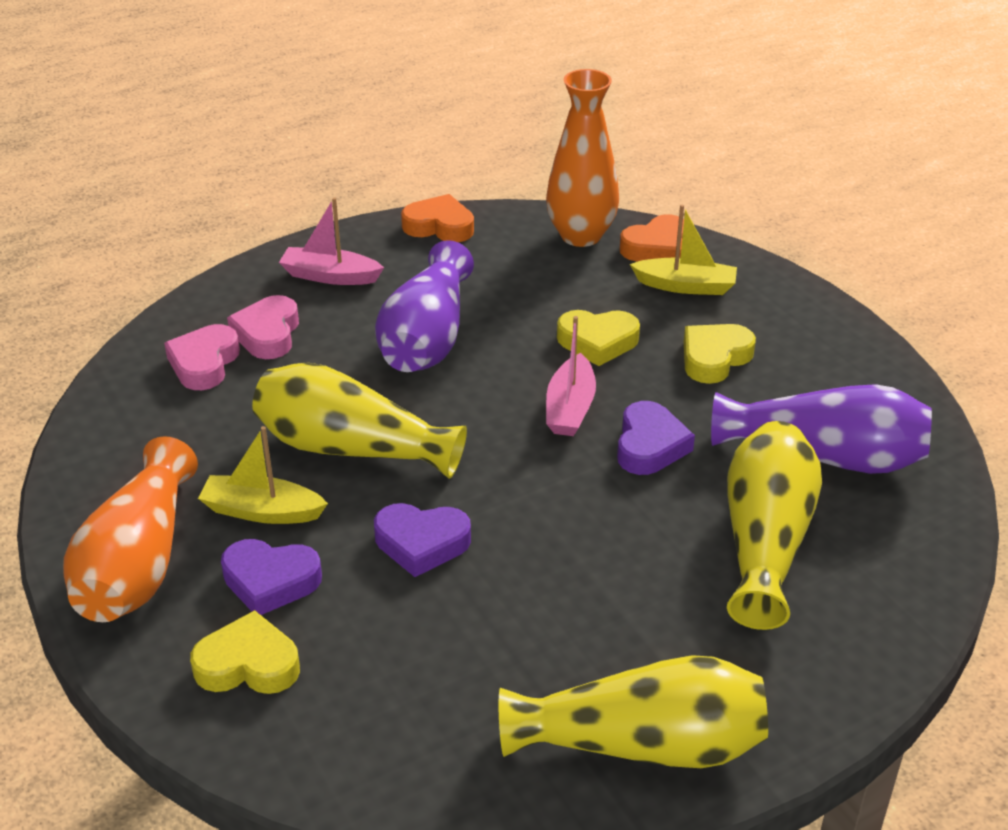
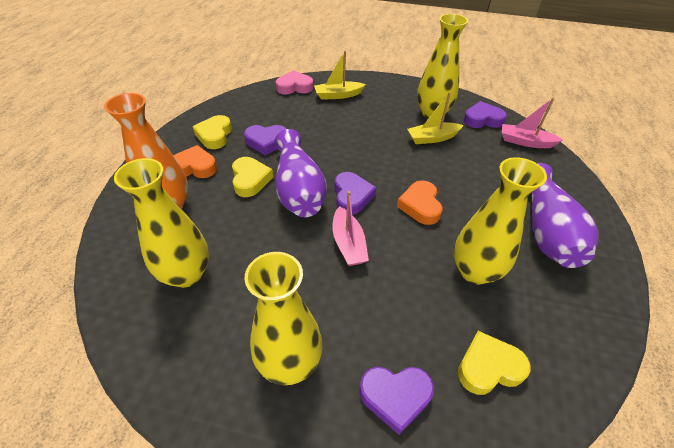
orange vase: [63,436,198,622] [546,69,619,247] = 2 -> [104,93,188,209] = 1
pink heart: [164,324,240,390] [227,295,299,359] = 2 -> [276,70,313,95] = 1
purple heart: [221,539,322,615] [374,503,471,577] [617,401,695,475] = 3 -> [244,125,286,155] [334,172,376,215] [359,367,434,435] [464,101,507,128] = 4
yellow vase: [252,363,467,479] [499,655,768,768] [727,421,822,630] = 3 -> [114,158,209,288] [244,252,323,385] [417,14,468,118] [454,157,547,284] = 4

